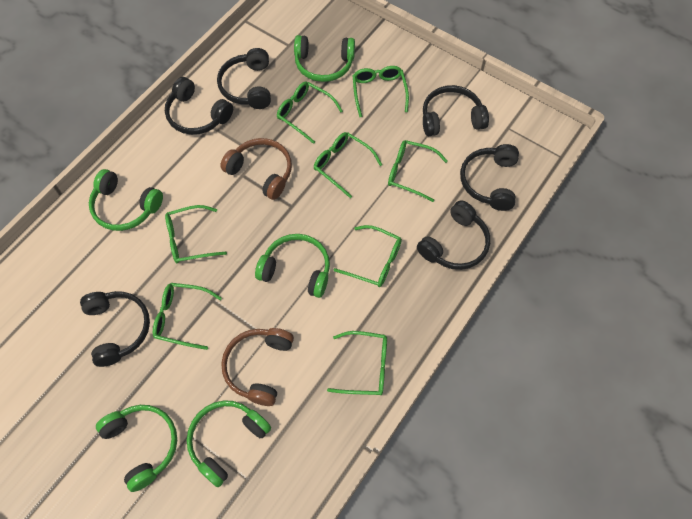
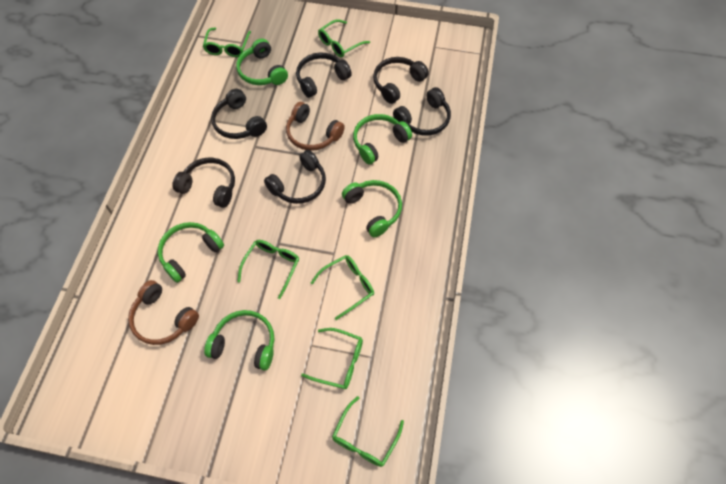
green glasses: [153,283,222,350] [165,205,227,263] [277,82,343,144] [314,132,382,198] [327,331,387,395] [334,225,402,287] [352,66,409,117] [388,140,448,202] = 8 -> [203,28,251,57] [237,240,299,299] [301,328,363,389] [311,255,374,320] [318,19,370,57] [332,396,404,467] = 6

